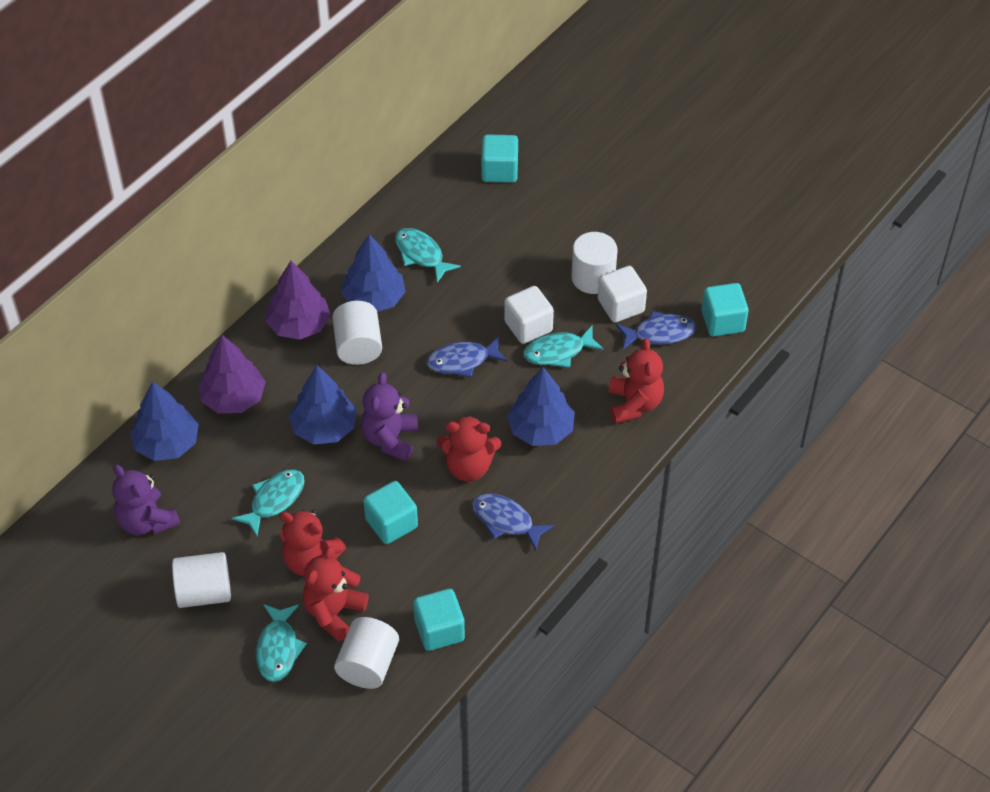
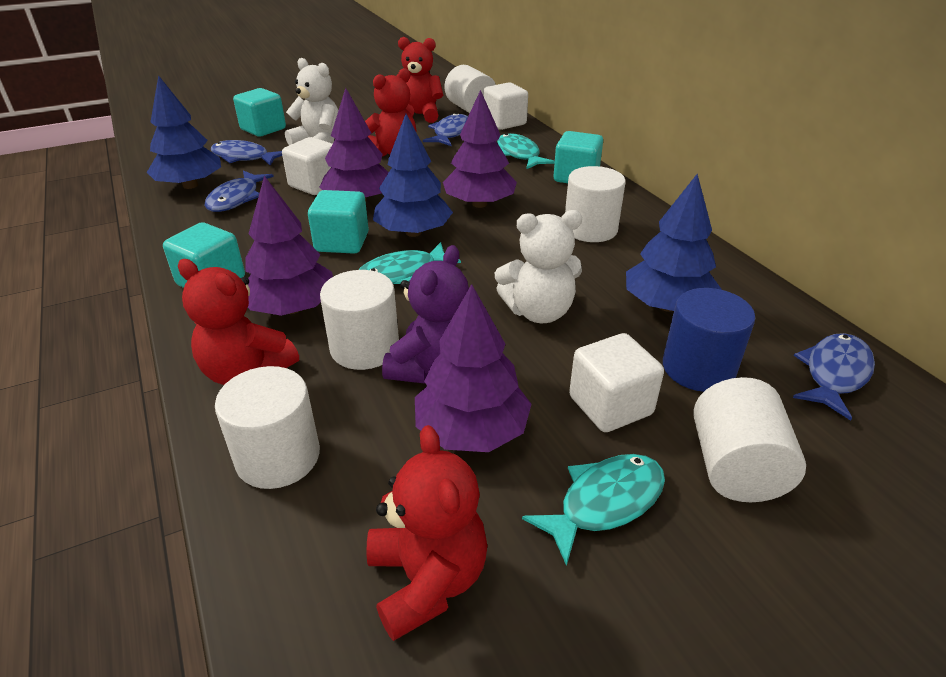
blue cylinder: none = 0 -> [663,288,755,392] = 1
blue fish: [426,336,508,378] [472,493,554,550] [616,311,696,350] = 3 -> [205,170,274,212] [211,140,282,166] [423,113,468,146] [793,333,875,421] = 4
blue tree: [130,381,199,461] [289,365,357,444] [341,234,406,312] [507,367,575,446] = 4 -> [147,75,221,189] [373,114,453,237] [626,174,721,312] = 3
purple teddy bear: [112,464,180,535] [361,372,418,461] = 2 -> [382,245,469,384] = 1
purple tree: [198,335,266,413] [265,261,331,340] = 2 -> [245,176,333,316] [319,88,389,202] [415,284,532,452] [443,90,517,208] = 4
turquoise fish: [232,469,305,536] [256,604,307,682] [395,228,461,283] [523,326,604,368] = 4 -> [359,242,461,284] [497,133,555,169] [522,454,665,566] = 3
white cube: [504,286,554,344] [598,266,647,322] = 2 -> [282,137,332,195] [483,82,528,130] [569,333,664,432] = 3
white cylinder: [172,552,231,608] [332,301,382,365] [334,617,399,689] [571,232,617,294] = 4 -> [215,366,320,489] [320,270,399,370] [445,65,496,113] [565,166,626,242] [693,377,806,502] = 5
white teddy bear: none = 0 -> [285,58,338,145] [494,210,582,323] = 2

